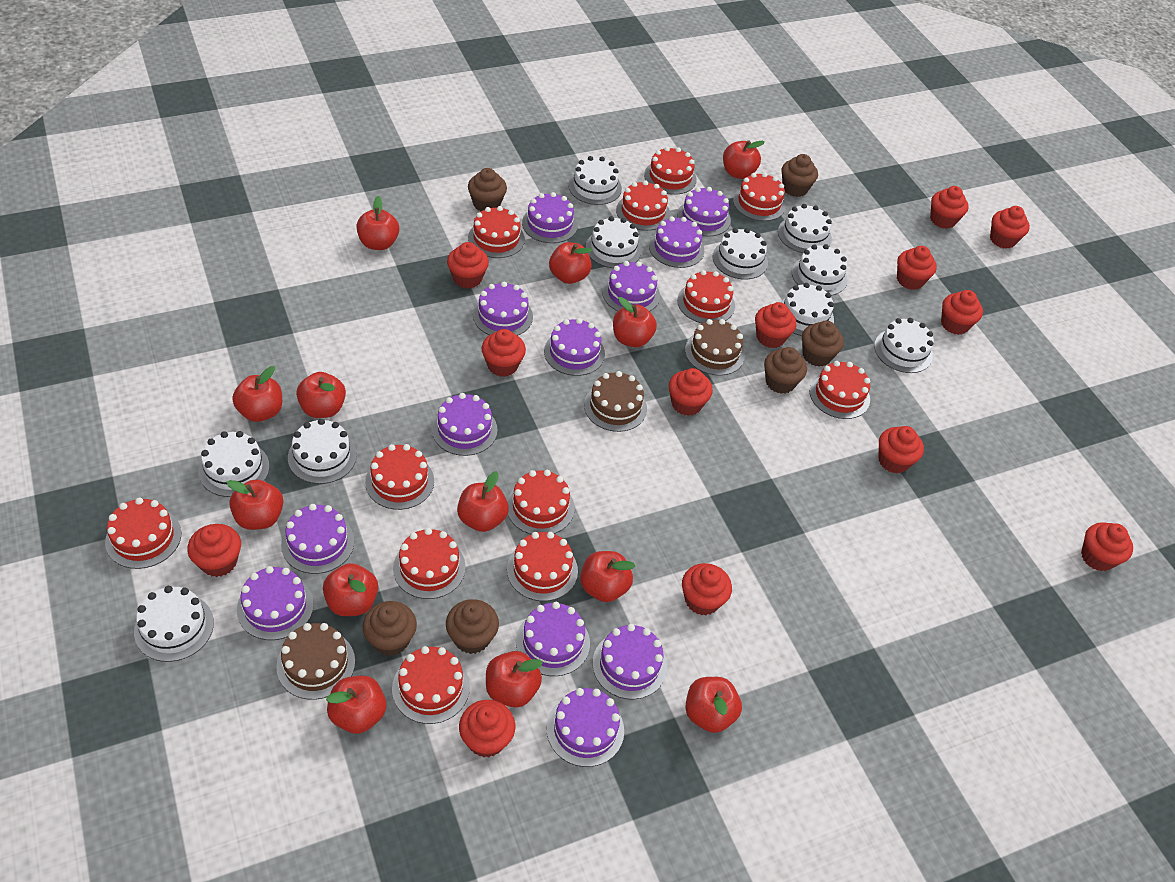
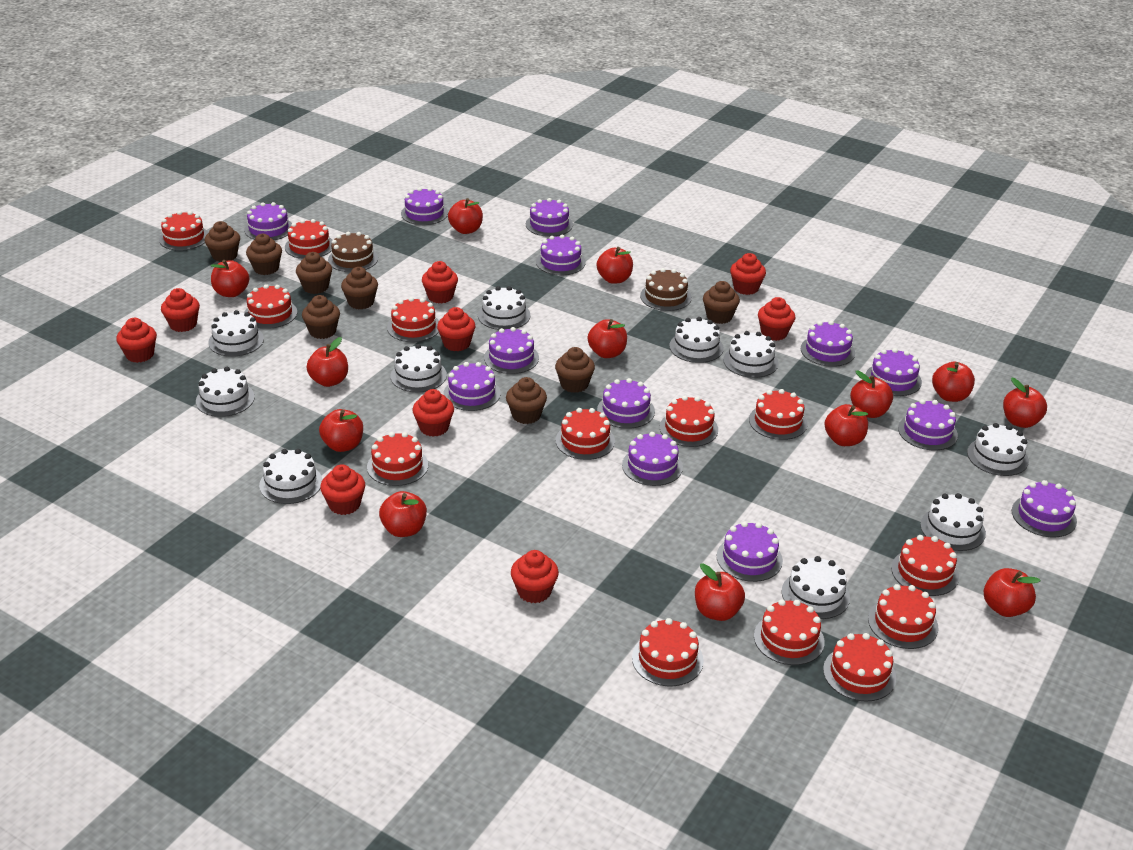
brown cake: [276,623,355,700] [584,371,647,432] [685,319,745,376] = 3 -> [328,232,378,272] [640,268,692,311] = 2
brown cupcake: [362,601,417,656] [446,599,499,654] [468,168,507,212] [764,347,807,394] [781,154,818,197] [802,321,844,367] = 6 -> [205,221,240,262] [246,234,282,275] [296,252,332,294] [302,295,340,339] [341,267,378,309] [506,377,547,424] [555,347,595,393] [703,281,740,324] = 8
purple cake: [237,566,314,640] [281,504,354,574] [432,393,498,456] [473,282,533,336] [516,602,590,676] [522,192,578,243] [544,318,605,376] [547,688,624,767] [593,624,667,700] [602,261,660,312] [649,216,704,268] [677,187,731,236] = 12 -> [244,202,292,240] [401,187,448,225] [444,362,501,411] [484,327,539,374] [526,198,573,237] [536,234,586,275] [597,378,655,429] [622,432,683,486] [717,521,783,582] [801,321,855,367] [865,348,922,396] [898,399,958,450] [1012,480,1077,537] = 13
red cake: [105,498,181,569] [365,444,434,510] [392,646,470,724] [393,528,466,599] [468,206,525,258] [507,470,575,534] [507,532,578,601] [616,181,670,231] [644,147,697,195] [677,270,735,323] [733,172,786,221] [809,361,870,419] = 12 -> [159,211,208,250] [244,284,297,329] [285,219,332,259] [367,432,428,486] [387,297,439,342] [556,408,615,460] [632,618,704,686] [660,396,718,447] [749,389,808,440] [754,599,825,665] [823,633,896,702] [868,584,938,649] [891,535,959,596] = 13
red cupcake: [187,524,241,577] [447,242,489,289] [459,700,515,757] [482,329,526,377] [669,368,713,416] [682,563,732,615] [755,302,796,348] [878,426,924,473] [897,246,937,290] [930,186,969,229] [941,290,983,335] [990,206,1030,249] [1081,522,1133,571] = 13 -> [116,318,157,363] [161,288,200,332] [320,465,365,515] [413,389,454,437] [422,261,458,303] [437,307,475,351] [511,550,559,603] [730,253,766,295] [758,297,796,341] = 9

